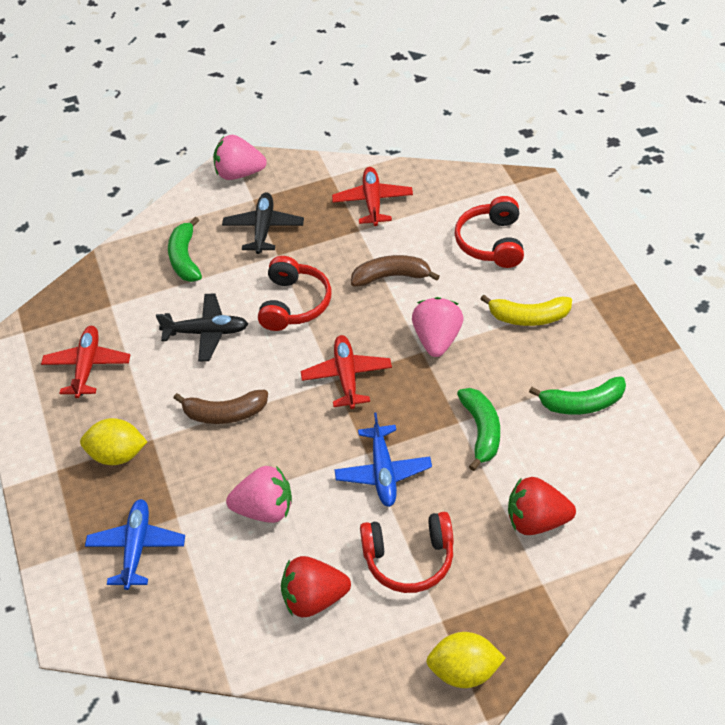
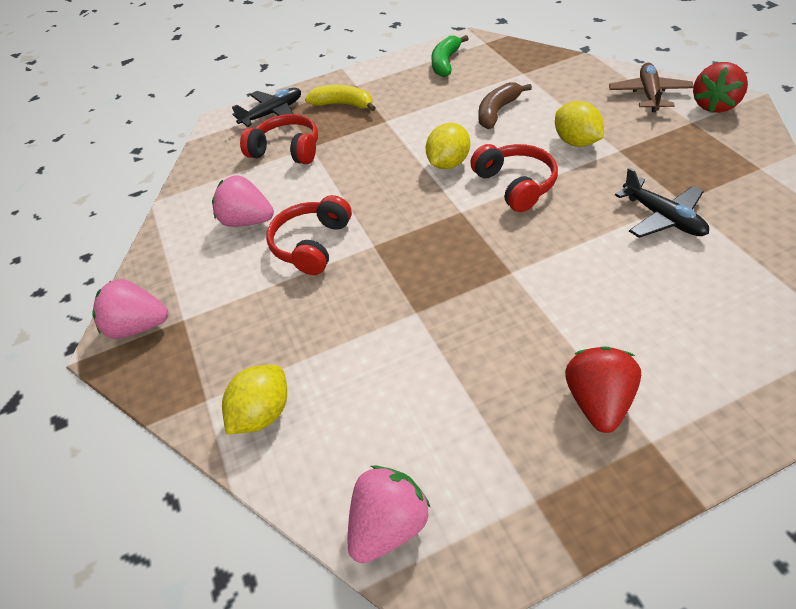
blue plane: [85,499,185,590] [334,412,432,507] = 2 -> none = 0
brown banana: [174,390,268,424] [351,255,440,287] = 2 -> [478,82,532,129] = 1
brown plane: none = 0 -> [609,63,694,112] = 1
green banana: [168,217,202,282] [457,388,500,471] [529,376,626,415] = 3 -> [431,35,469,77] = 1
red plane: [41,326,130,398] [301,335,392,409] [332,167,413,226] = 3 -> none = 0
yellow lemon: [80,418,147,465] [426,632,506,688] = 2 -> [222,365,287,434] [426,123,470,169] [555,101,604,147] = 3

